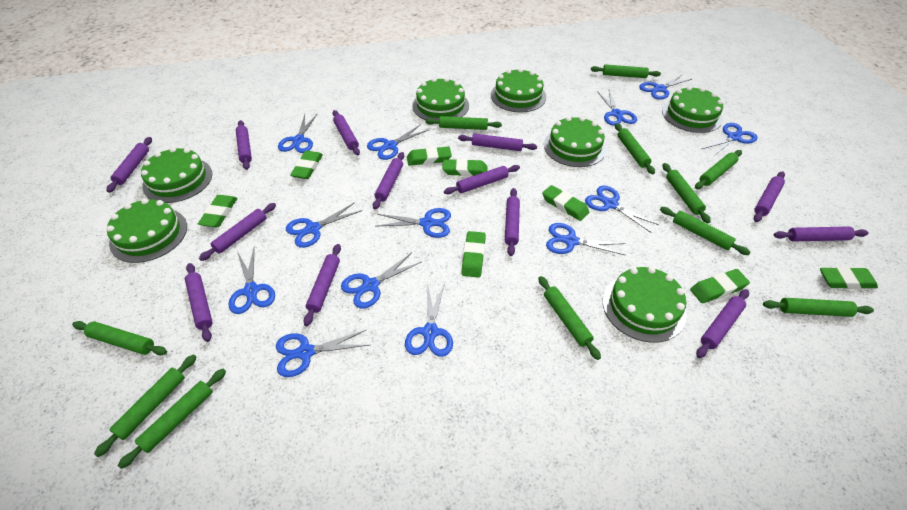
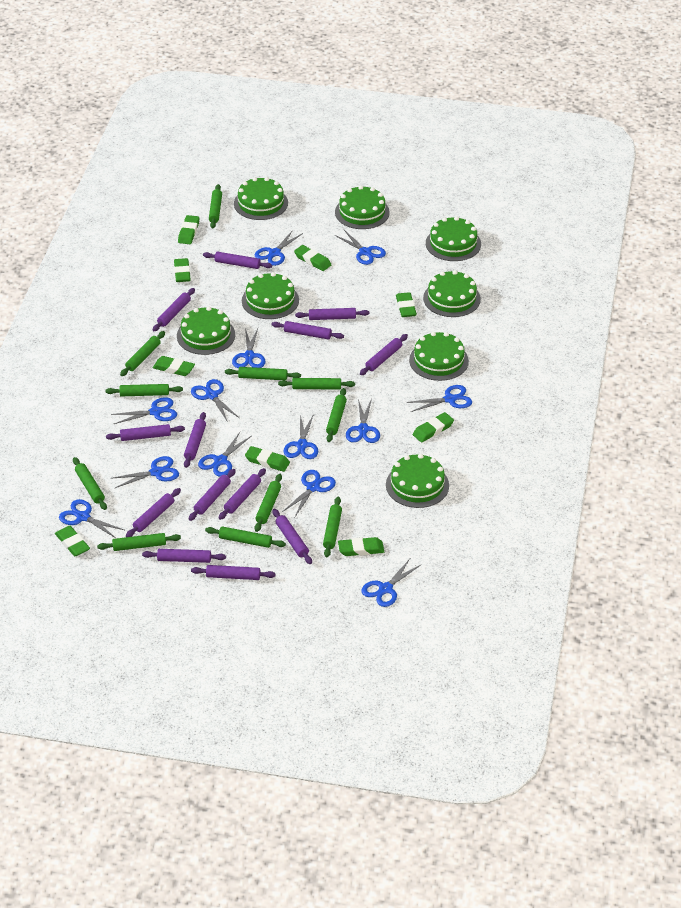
green cake: [106,198,187,263] [141,147,212,203] [412,77,469,120] [491,68,546,112] [544,116,607,167] [603,267,687,343] [662,86,723,133] = 7 -> [177,306,235,355] [234,177,288,220] [242,272,299,319] [335,185,390,229] [386,454,449,508] [409,332,469,381] [423,270,481,317] [426,216,481,261] = 8
green eraser: [198,195,237,227] [290,151,323,179] [407,146,452,166] [442,159,487,176] [461,231,486,278] [542,185,589,221] [690,269,750,303] [820,267,878,289] = 8 -> [55,526,90,556] [153,356,195,376] [174,258,191,282] [178,215,199,244] [245,446,290,472] [294,245,331,271] [338,537,384,556] [396,292,417,317] [413,412,454,442] = 9

